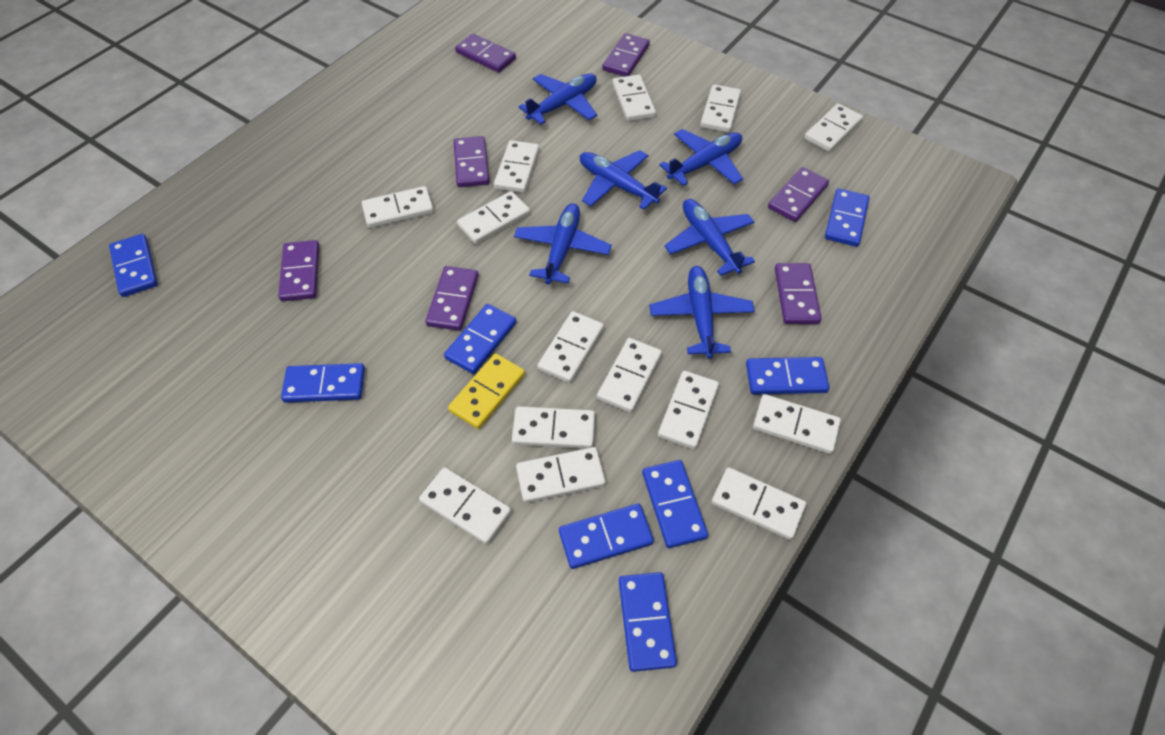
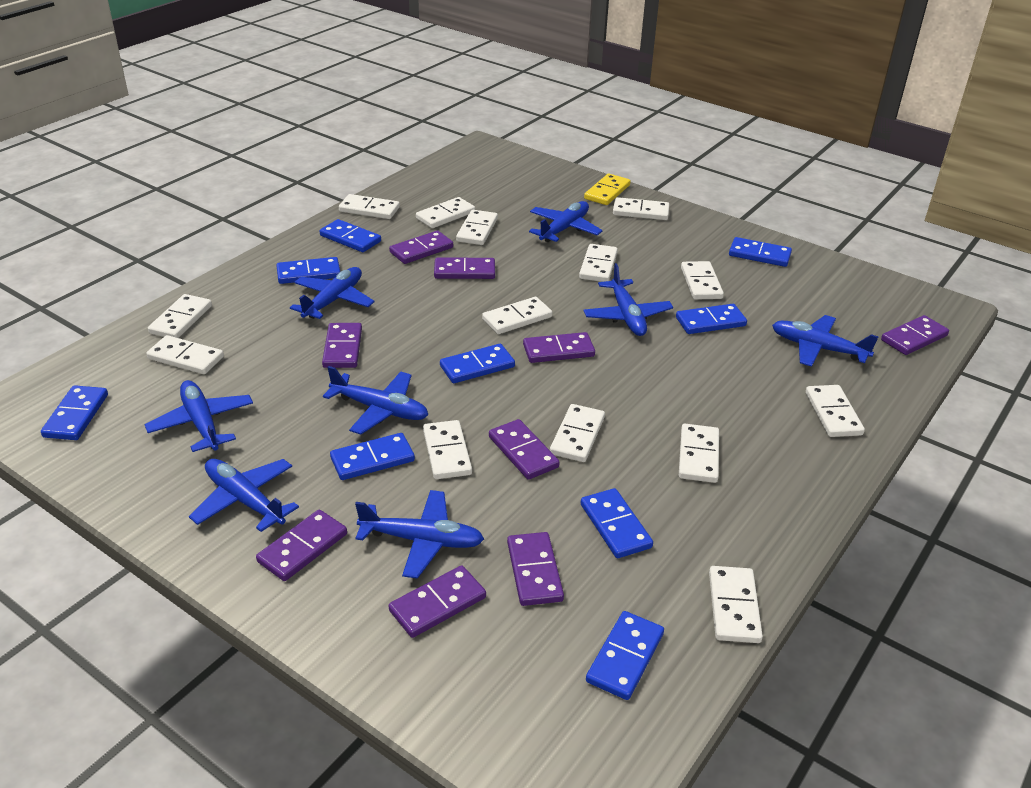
blue domino: [109,234,158,297] [281,363,365,403] [444,304,517,374] [559,503,654,569] [619,572,677,672] [642,460,708,548] [746,357,829,394] [825,188,869,247] = 8 -> [41,385,108,440] [276,257,340,284] [320,219,381,252] [330,433,415,480] [440,344,515,383] [581,488,653,558] [586,611,664,700] [676,304,747,334] [729,237,792,267] = 9
blue plane: [514,203,612,284] [518,73,597,124] [580,150,667,210] [649,266,755,359] [659,129,743,186] [664,199,755,276] = 6 -> [144,380,253,452] [189,459,299,532] [290,267,375,319] [323,366,428,435] [355,490,484,579] [529,201,603,242] [583,263,673,336] [772,315,879,367] = 8
purple domino: [278,240,320,301] [425,266,479,331] [453,136,489,187] [455,34,516,73] [602,33,650,77] [768,167,829,222] [775,263,821,324] = 7 -> [256,510,347,581] [322,323,362,368] [389,231,453,264] [389,565,486,638] [434,257,495,279] [489,419,560,480] [507,532,564,606] [523,332,595,363] [881,315,949,355] = 9

